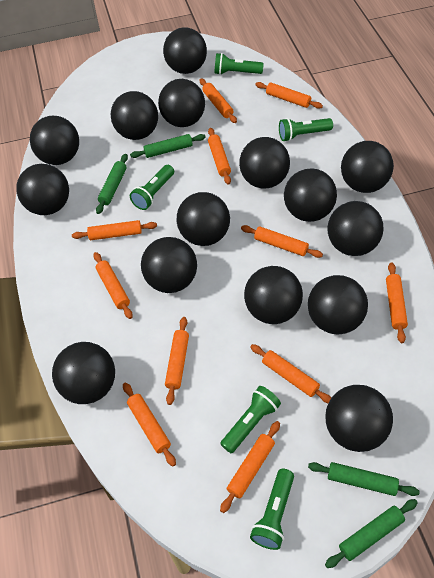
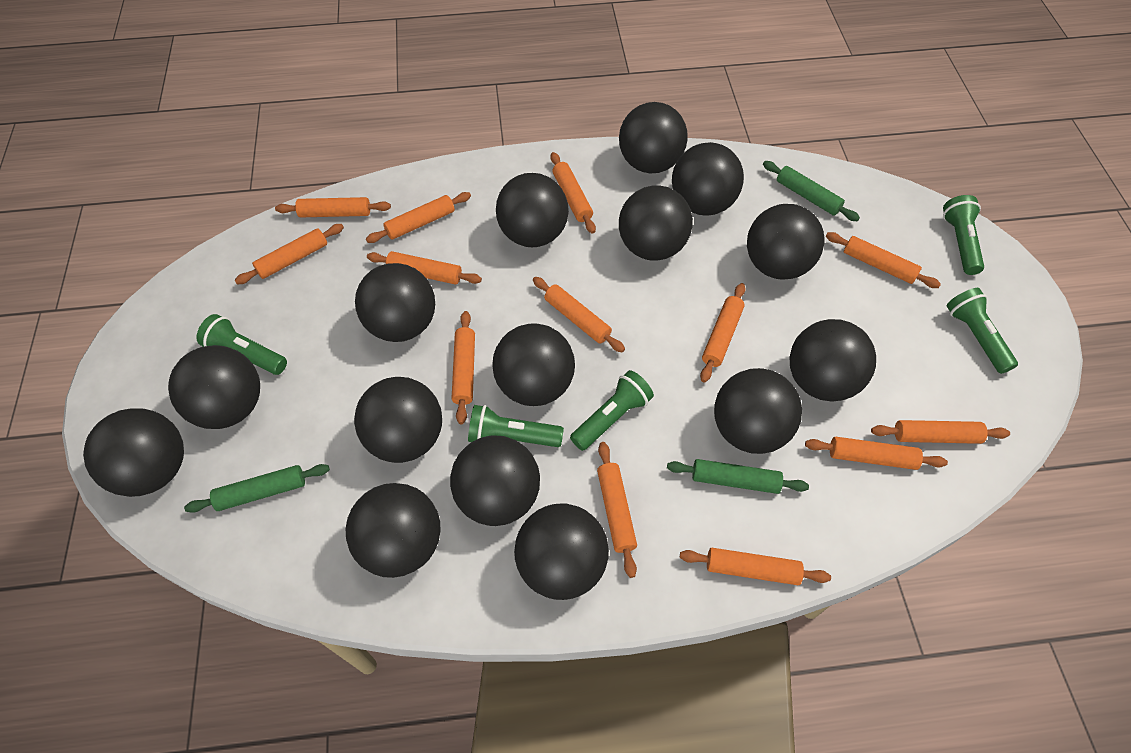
green rolling pin: [96,154,128,214] [130,134,206,158] [308,462,420,496] [325,499,418,568] = 4 -> [184,464,330,513] [667,459,809,494] [763,161,860,221] = 3
orange rolling pin: [72,220,157,240] [93,252,133,319] [123,382,176,466] [165,317,189,405] [200,78,237,123] [208,128,231,185] [220,421,280,513] [241,225,323,258] [250,344,331,403] [255,82,323,109] [386,262,408,343] = 11 -> [234,224,344,284] [275,197,391,218] [366,192,471,243] [367,251,482,285] [452,311,475,424] [533,277,625,353] [551,152,596,234] [597,442,637,578] [680,548,831,585] [700,283,746,382] [805,437,948,470] [826,232,941,288] [871,420,1010,444] = 13

